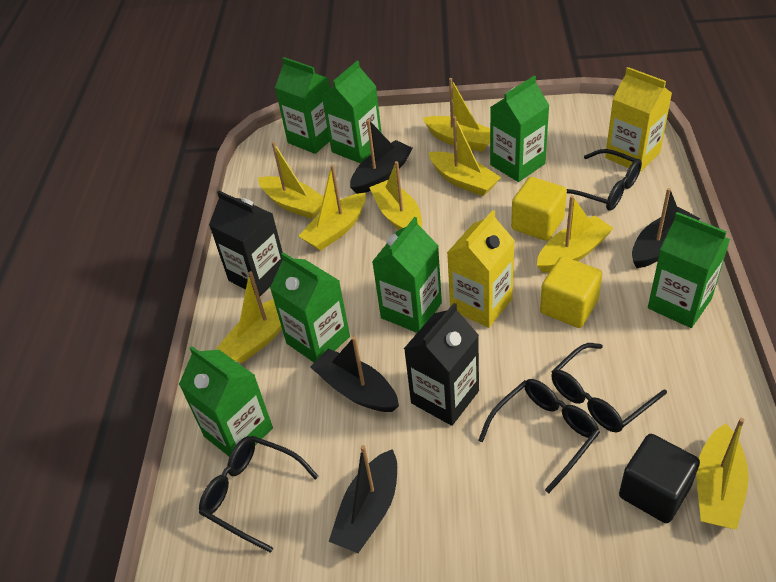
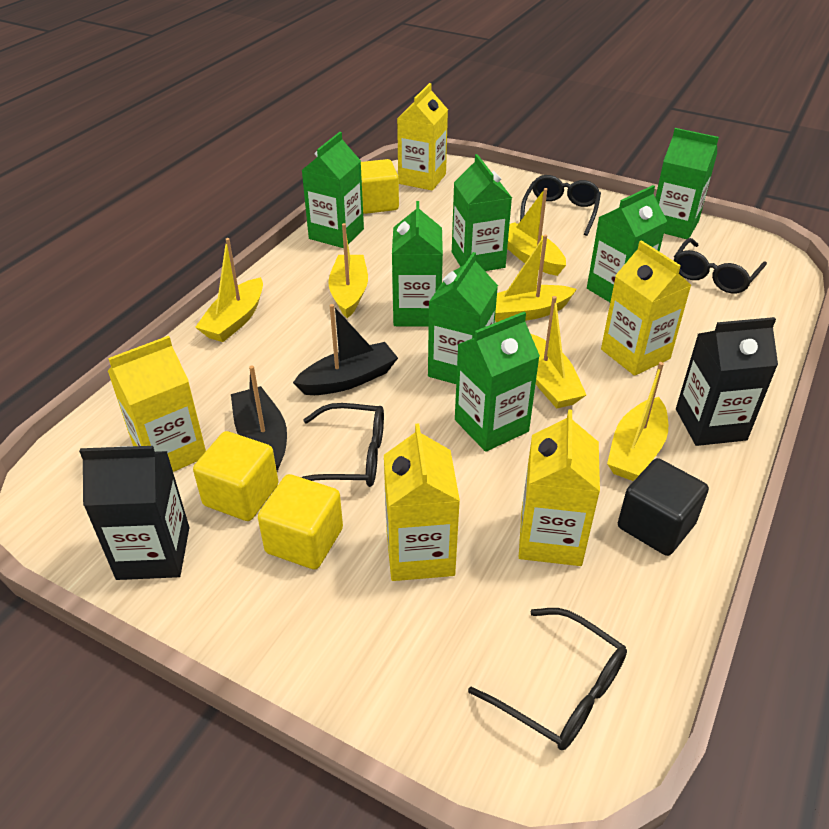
black boat: [310,336,399,412] [329,445,397,553] [350,119,412,194] [632,188,700,268] = 4 -> [231,366,287,471] [293,304,398,395] = 2
yellow boat: [217,271,282,363] [258,142,323,219] [298,165,366,251] [369,161,422,230] [423,78,490,152] [428,116,501,196] [537,195,614,273] [696,418,749,530] = 8 -> [195,238,263,342] [328,223,368,318] [495,235,577,322] [507,188,566,276] [531,296,586,409] [607,362,668,481] = 6
yellow carton: [447,210,515,328] [605,67,672,172] = 2 -> [108,336,206,472] [384,424,460,581] [397,83,448,191] [519,409,600,566] [601,240,691,376] = 5
yellow cube: [511,177,567,241] [540,256,602,328] = 2 -> [193,431,278,521] [258,474,343,569] [361,159,399,214] = 3

